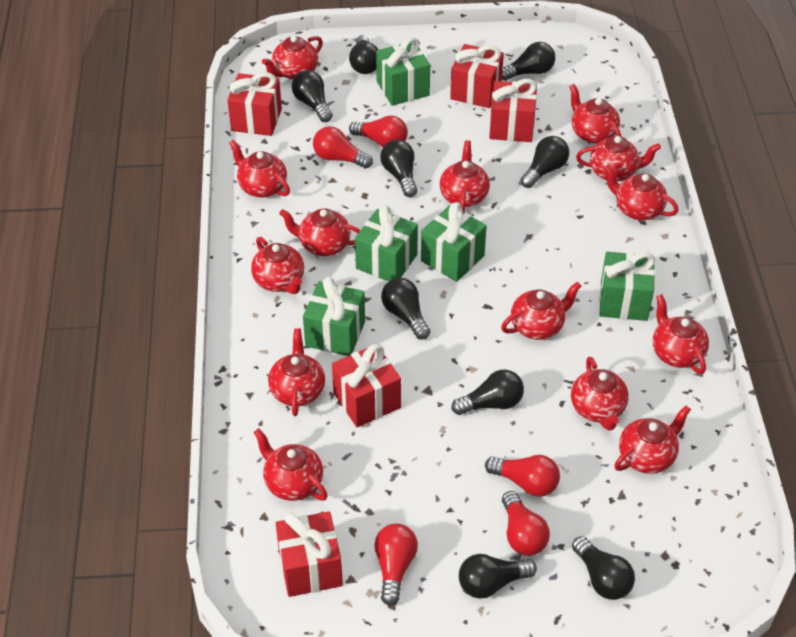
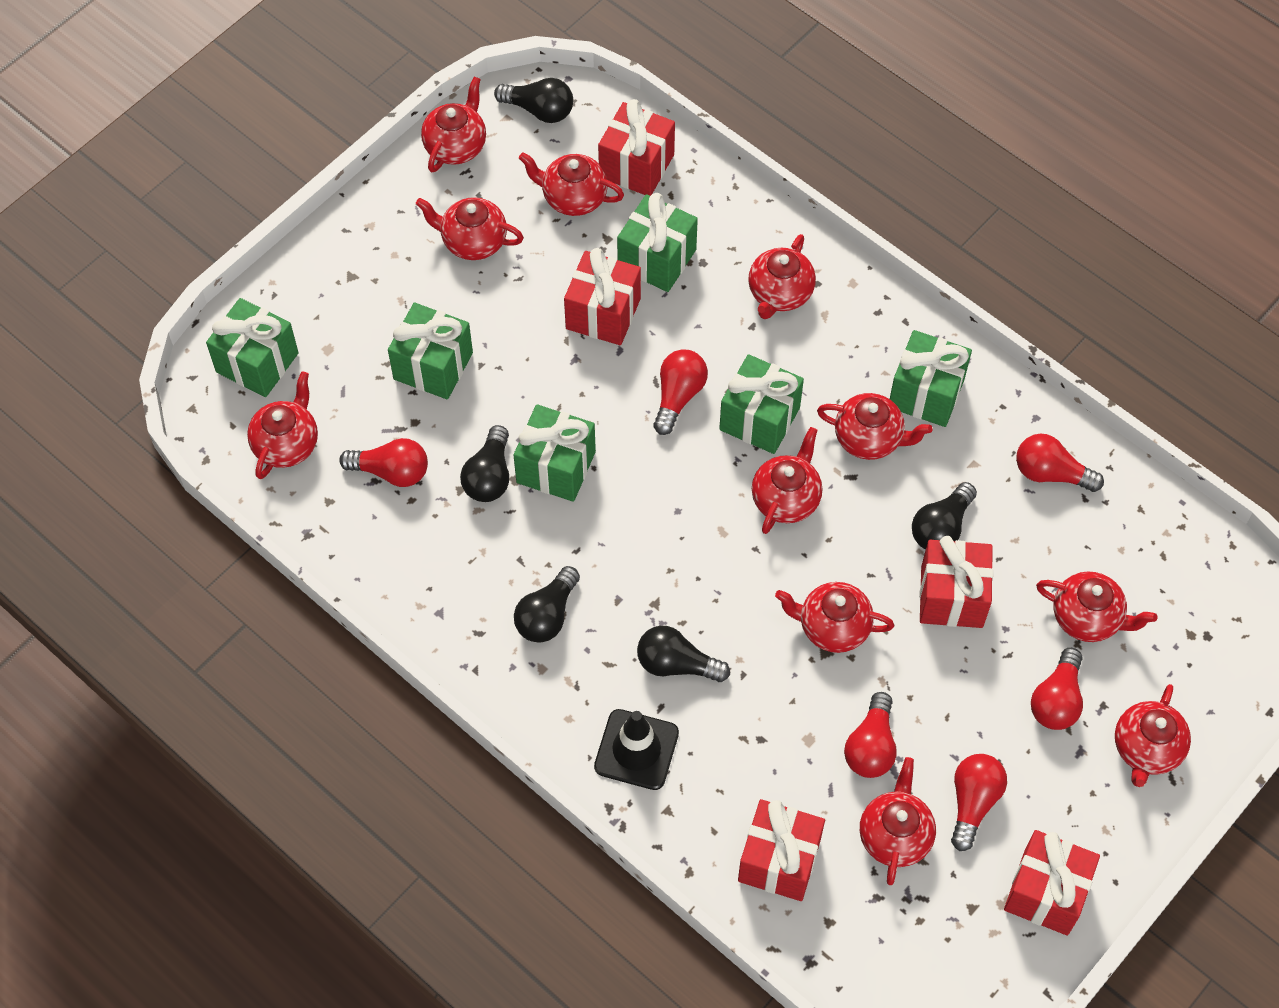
black light bulb: [292,70,333,122] [349,35,379,74] [380,140,417,197] [381,278,430,340] [451,369,524,415] [459,554,537,599] [502,42,555,81] [520,136,569,188] [572,536,635,600] = 9 -> [460,425,509,502] [494,78,573,123] [514,566,580,643] [637,626,730,682] [912,482,977,549] = 5
black traffic cone: none = 0 -> [594,709,679,790] = 1
green gift: [303,277,365,356] [355,205,418,282] [376,37,430,106] [421,202,487,282] [599,252,655,321] = 5 -> [206,298,299,397] [388,303,473,399] [514,404,596,502] [617,193,698,292] [719,354,804,454] [890,330,972,427] = 6
red light bulb: [313,126,373,169] [349,115,408,147] [374,524,418,606] [485,455,560,497] [502,491,550,556] = 5 -> [339,438,428,487] [653,349,708,435] [844,692,897,778] [951,754,1007,851] [1016,434,1104,492] [1031,648,1083,730] = 6
red teapot: [229,139,290,198] [251,237,304,294] [254,428,328,501] [262,36,323,80] [268,328,325,416] [279,208,360,256] [440,140,490,212] [501,282,581,340] [569,84,621,143] [571,357,629,430] [576,136,661,181] [604,165,679,220] [614,406,691,474] [653,294,709,374] = 14 -> [247,371,318,479] [416,197,524,260] [421,77,486,172] [519,152,624,216] [748,234,816,319] [752,427,822,534] [775,582,894,653] [817,393,933,460] [860,757,936,885] [1036,571,1157,642] [1115,684,1191,787] = 11

